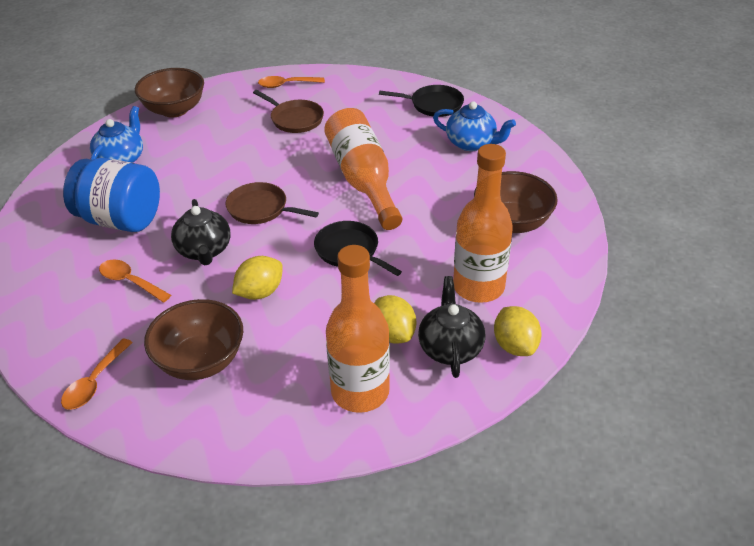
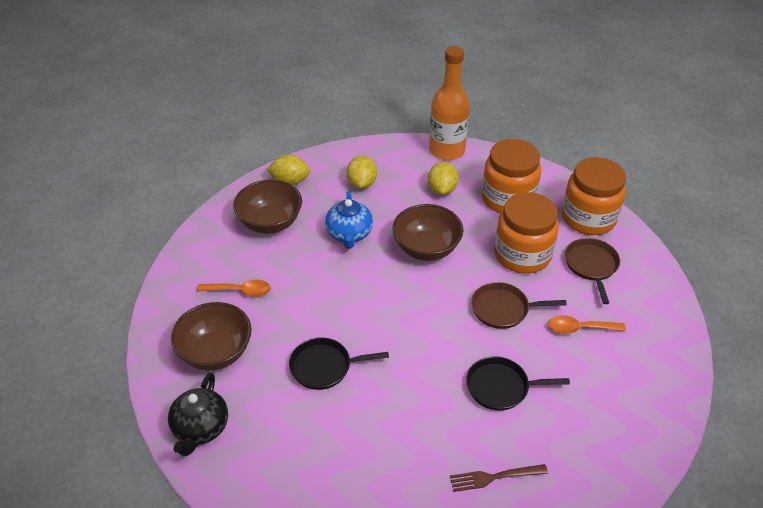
black teapot: [171,199,231,265] [418,276,485,378] = 2 -> [168,372,228,456] = 1
blue jar: [63,158,160,232] = 1 -> none = 0
blue teapot: [90,106,143,163] [433,101,516,151] = 2 -> [325,191,373,249] = 1
brown fork: none = 0 -> [450,464,548,492] = 1
orange bottle: [324,108,402,230] [326,245,390,413] [453,144,513,303] = 3 -> [429,46,470,160] = 1
orange jar: none = 0 -> [482,139,541,213] [494,192,559,274] [562,157,626,235] = 3
orange spoon: [61,338,133,410] [99,260,171,303] [258,76,325,88] = 3 -> [197,280,271,297] [548,315,626,334] = 2

